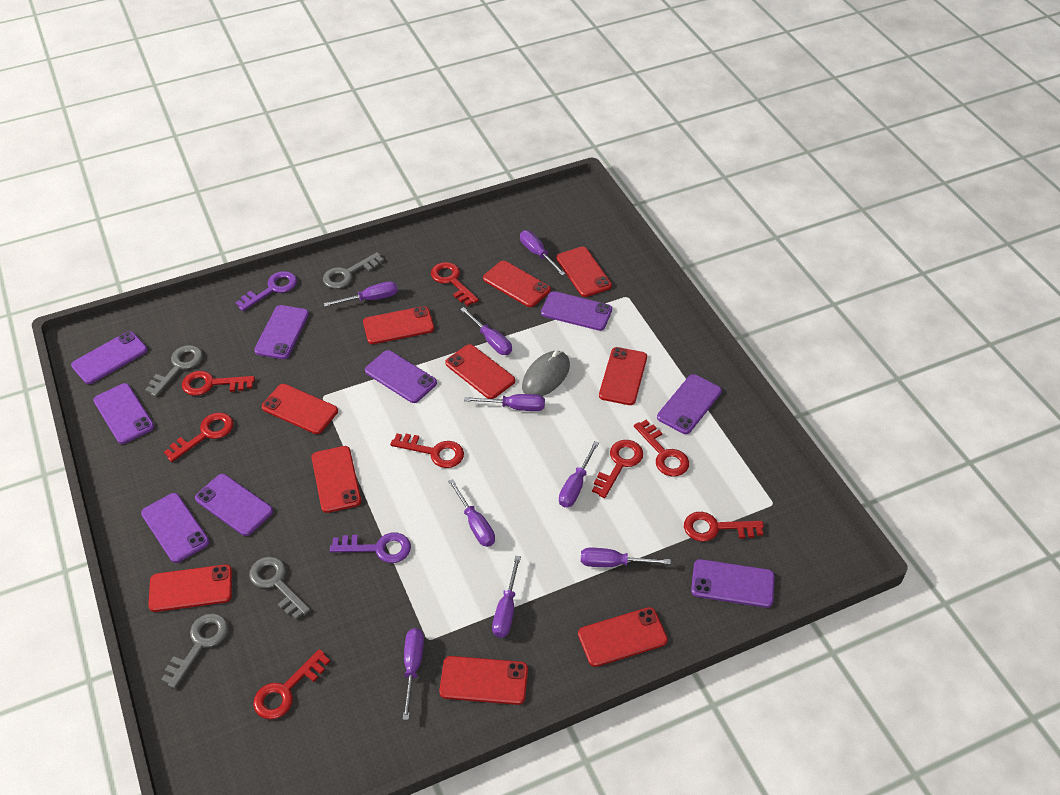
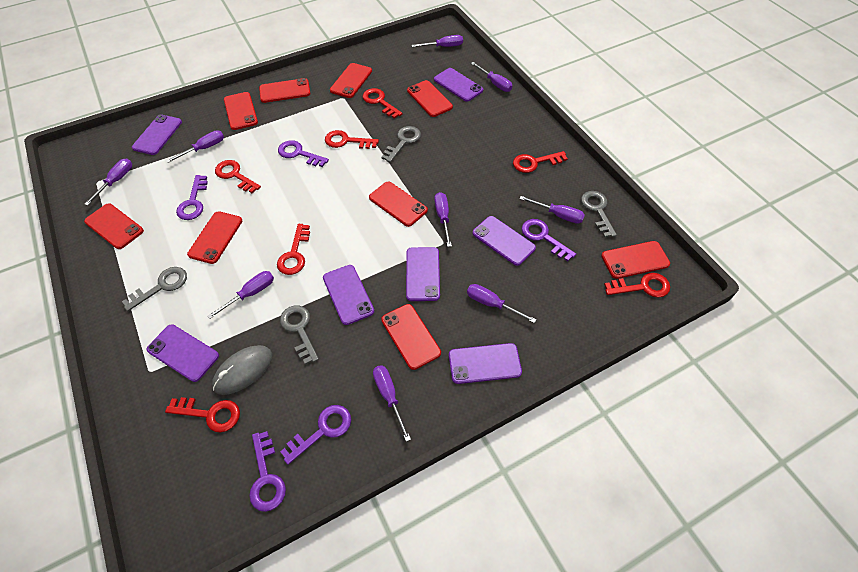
purple key: [236,271,297,311] [330,533,411,563] = 2 -> [176,175,208,220] [249,431,286,512] [278,140,329,167] [280,405,351,465] [522,219,576,261] = 5
purple phone: [71,331,148,384] [94,383,154,444] [141,493,210,563] [195,474,273,536] [254,305,309,359] [365,350,437,403] [541,291,612,331] [657,374,722,434] [691,559,775,608] = 9 -> [132,114,182,155] [146,324,219,382] [323,265,374,325] [406,247,440,301] [434,68,483,102] [449,343,522,384] [472,216,536,266] = 7
red key: [164,413,234,462] [182,371,255,396] [253,649,330,719] [390,433,464,468] [431,262,479,306] [592,440,643,498] [634,420,689,477] [684,512,764,542] = 8 -> [165,397,240,432] [215,160,261,193] [277,224,310,275] [325,130,379,149] [363,88,402,119] [513,151,568,173] [604,273,670,297] = 7
red phone: [148,565,232,612] [262,384,338,434] [312,446,361,513] [363,306,434,344] [439,656,528,705] [445,344,515,399] [483,261,551,307] [556,246,612,297] [578,607,668,667] [599,347,647,405] = 10 -> [84,203,144,249] [187,211,242,264] [224,92,258,130] [259,78,310,103] [330,63,372,98] [369,182,428,227] [381,304,441,370] [407,80,453,117] [601,241,670,279] = 9

